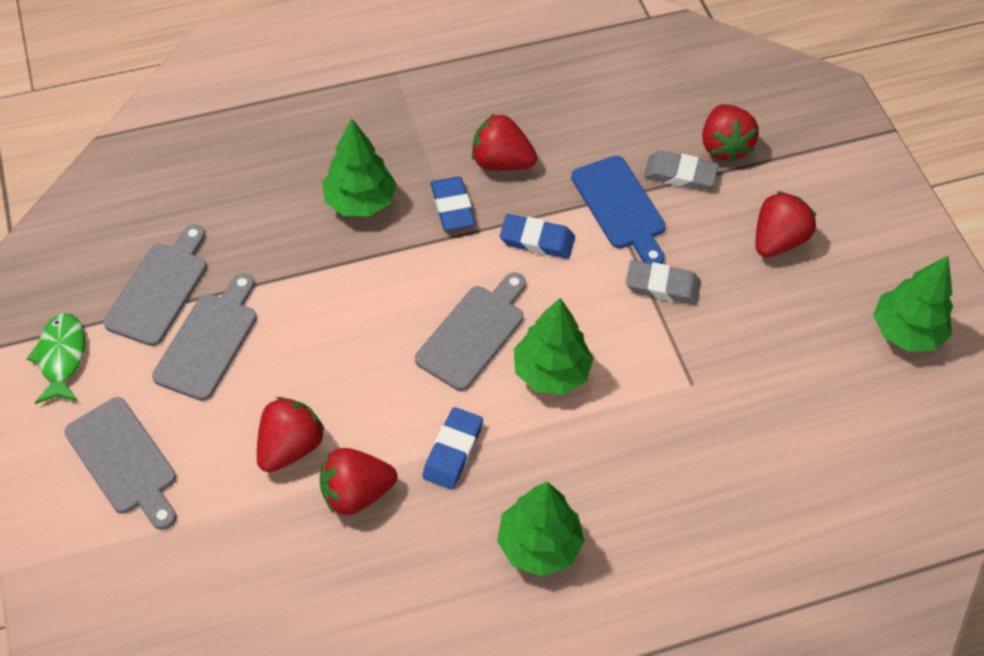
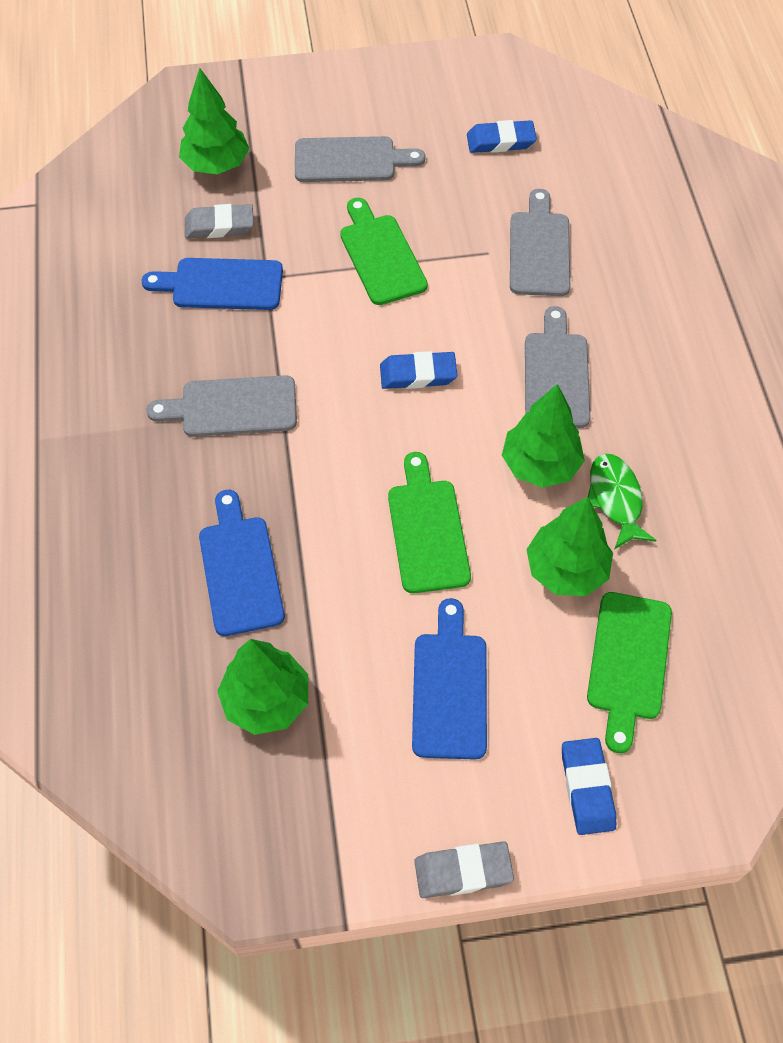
blue cutting board: [571,156,666,264] = 1 -> [142,258,283,310] [199,490,285,636] [412,598,487,760] = 3
green cutting board: none = 0 -> [340,198,428,305] [388,452,471,593] [587,592,672,753] = 3
red strawberry: [257,397,325,473] [320,448,397,515] [472,114,537,171] [702,104,759,163] [756,191,816,257] = 5 -> none = 0

